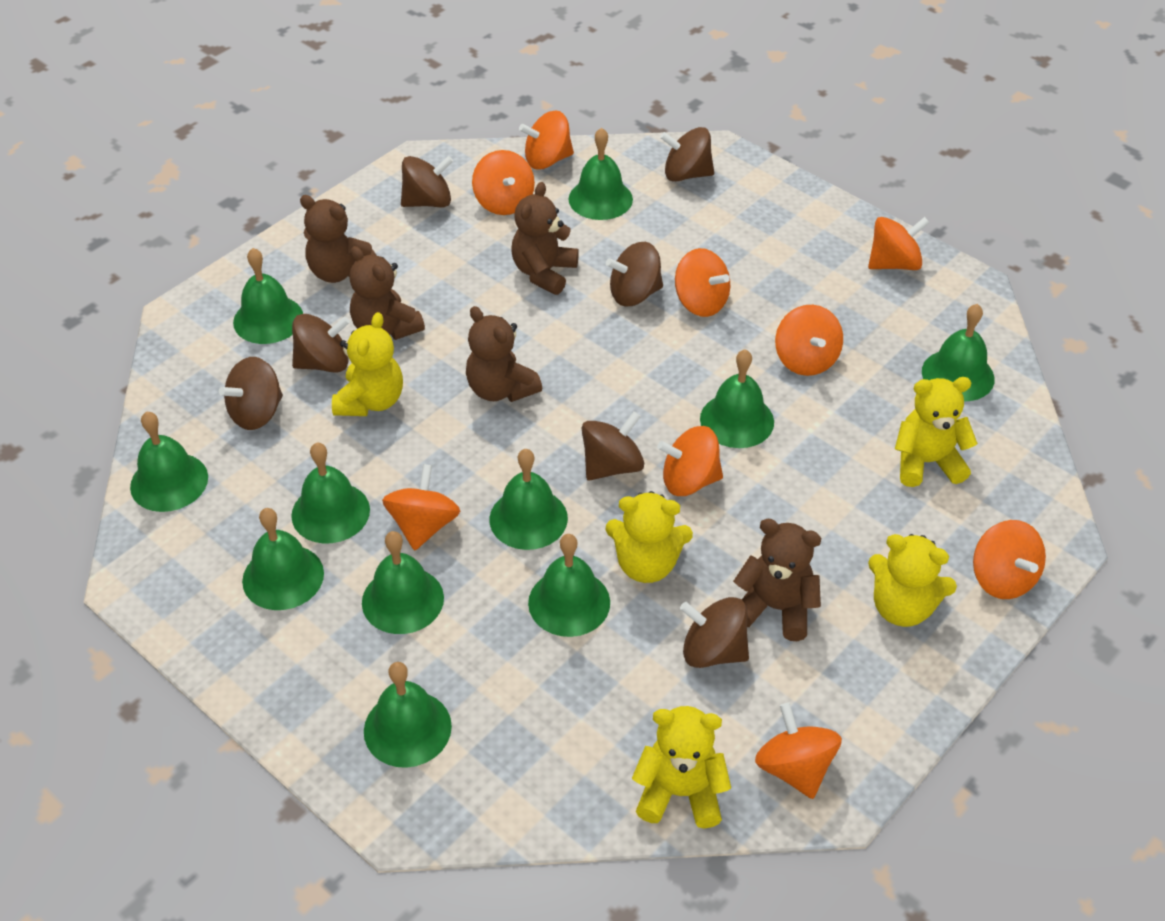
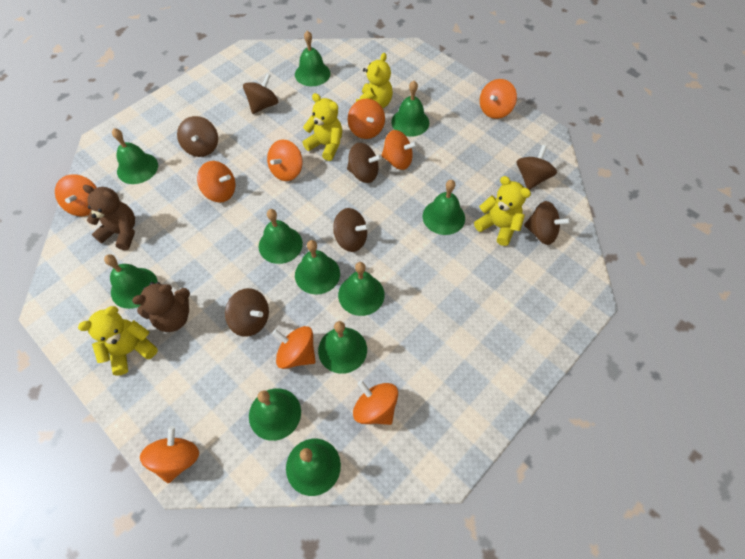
brown teddy bear: [300,195,377,283] [349,246,425,340] [466,306,542,402] [512,182,579,295] [733,519,821,641] = 5 -> [83,185,135,250] [132,282,190,332] = 2
yellow teddy bear: [332,312,403,416] [606,491,693,583] [632,706,731,828] [868,534,957,627] [895,377,978,487] = 5 -> [78,306,158,376] [302,93,342,161] [356,53,393,108] [474,176,531,246] = 4

